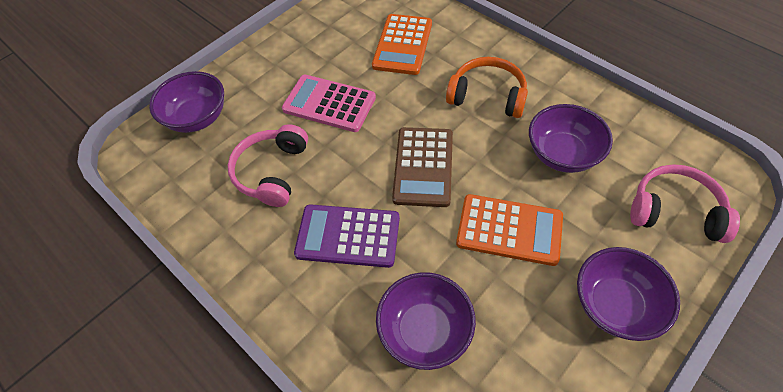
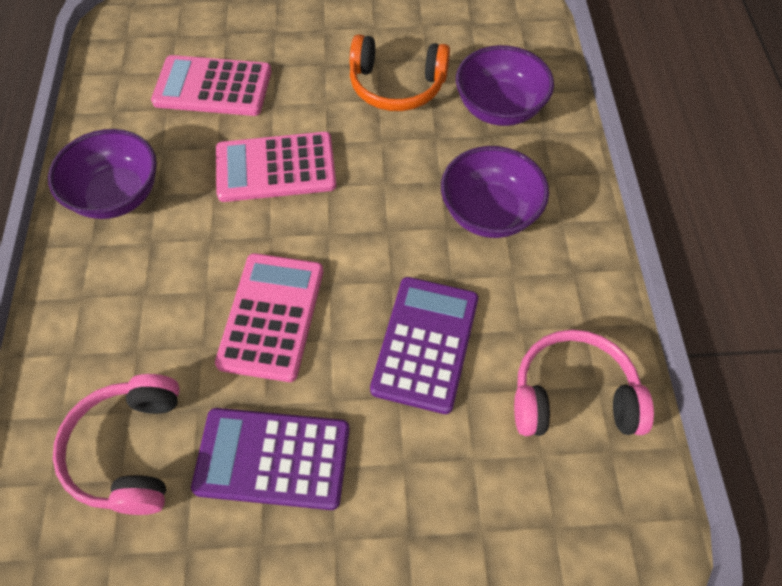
brown calculator: [392,127,453,207] = 1 -> none = 0
orange calculator: [372,14,432,75] [456,194,563,266] = 2 -> none = 0
pink calculator: [282,75,376,132] = 1 -> [151,55,271,116] [215,253,323,382] [216,132,336,202] = 3
purple bowl: [149,71,224,133] [376,272,476,370] [529,104,613,173] [577,247,680,341] = 4 -> [48,129,157,219] [441,146,549,238] [456,45,554,126] = 3
purple calculator: [294,204,400,268] = 1 -> [191,408,350,510] [370,277,478,414] = 2

